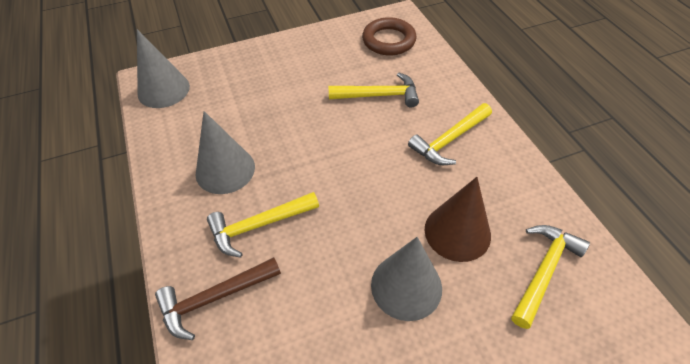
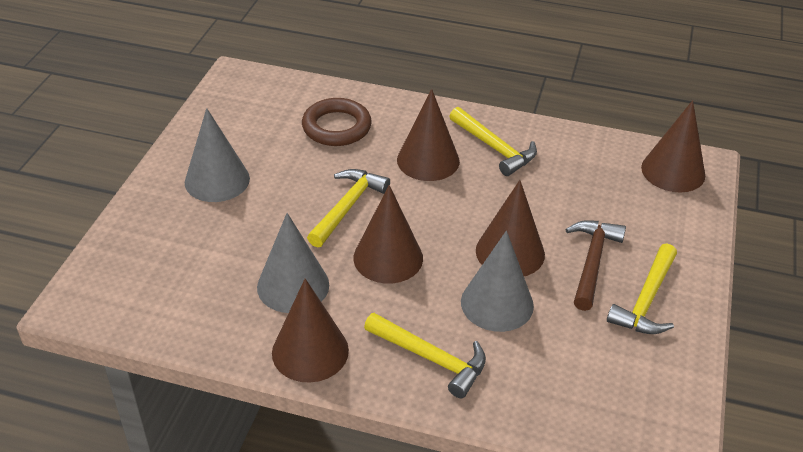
brown cone: [425,177,491,262] = 1 -> [272,278,349,383] [353,185,423,283] [397,89,460,181] [476,180,545,276] [641,100,705,193] = 5

